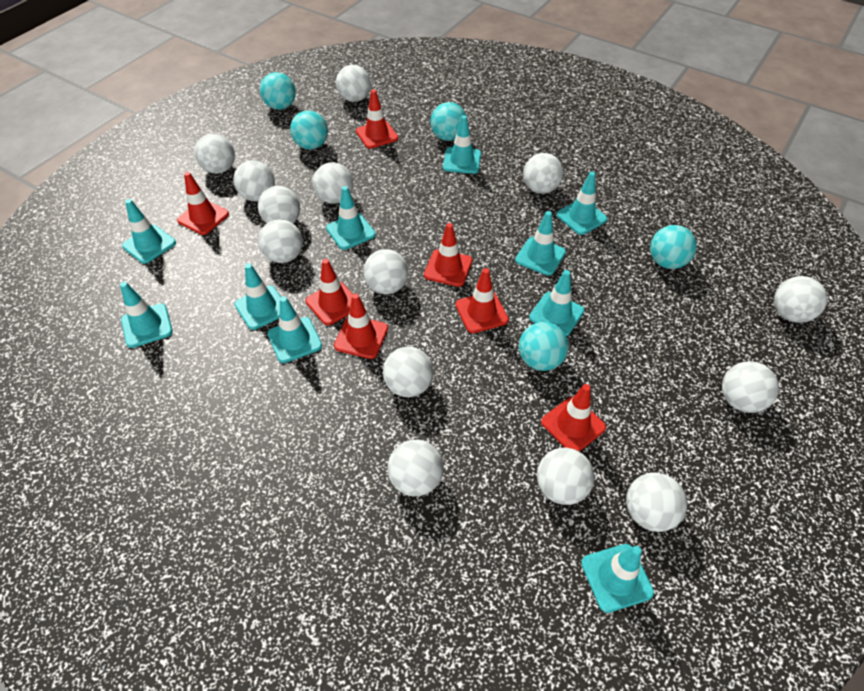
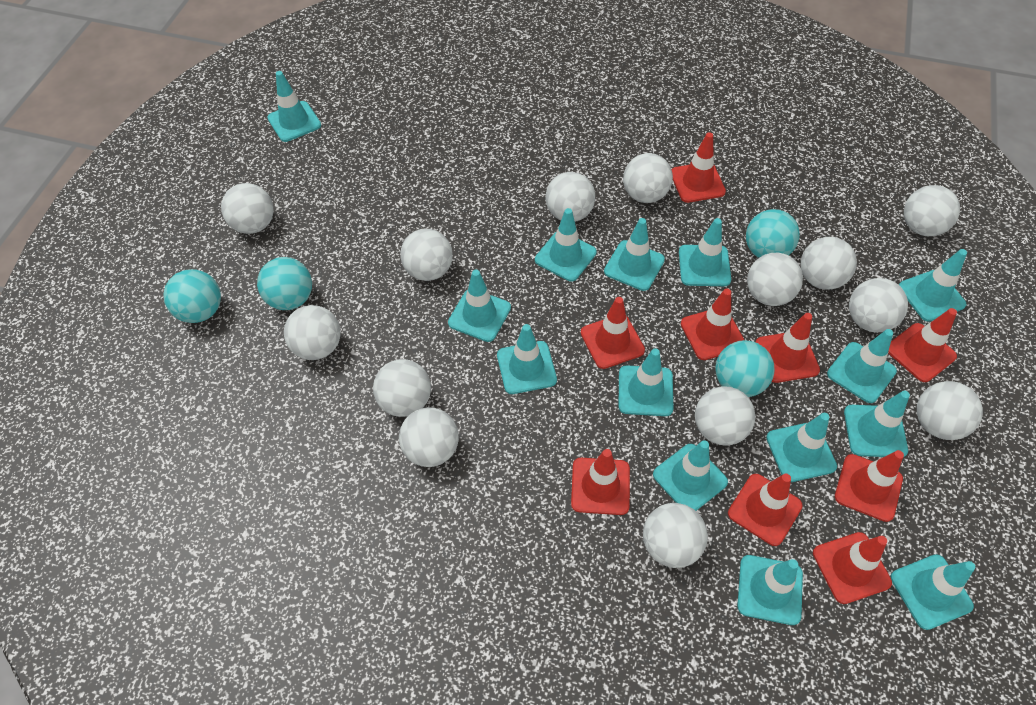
red traffic cone: [177,172,229,235] [306,259,353,325] [334,293,388,359] [356,89,398,149] [424,223,472,287] [455,268,509,333] [541,384,606,452] = 7 -> [571,449,630,515] [581,297,645,369] [671,132,726,203] [681,289,744,360] [728,474,803,546] [756,313,820,383] [813,532,892,604] [835,450,904,522] [888,308,957,382] = 9
turquoise ball: [260,72,296,110] [290,110,328,150] [430,102,466,141] [519,322,569,371] [650,225,697,269] = 5 -> [164,269,221,323] [257,257,312,310] [715,340,774,397] [746,209,800,258] = 4
turquoise traffic cone: [120,282,173,348] [122,199,176,264] [235,263,281,330] [268,296,322,363] [326,186,376,250] [443,115,481,174] [515,211,566,276] [529,270,584,336] [556,171,608,235] [581,544,654,613] = 10 -> [267,71,321,142] [448,270,511,342] [497,324,557,394] [535,208,597,281] [604,218,665,291] [618,348,674,416] [653,440,728,511] [679,218,731,286] [737,555,803,625] [766,413,837,482] [827,329,897,403] [844,391,910,457] [891,554,975,630] [899,249,967,322] = 14

